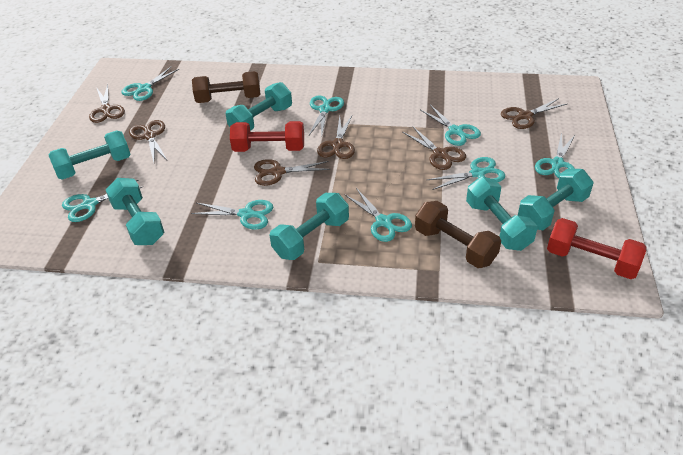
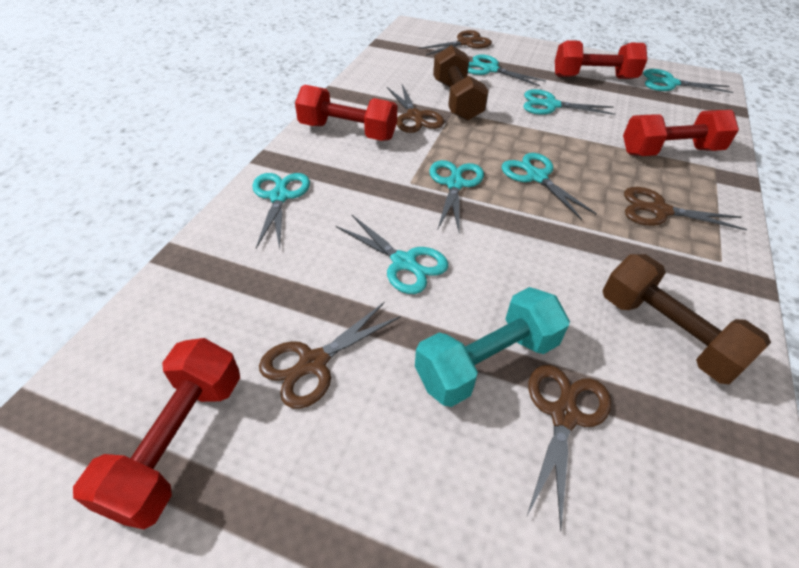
brown scissors: [89,84,125,123] [129,120,167,162] [254,159,330,186] [317,116,355,159] [402,126,466,170] [501,98,567,129] = 6 -> [259,302,401,409] [387,85,444,133] [418,30,492,56] [527,365,611,531] [624,187,747,230] = 5
red dumbbell: [230,121,304,152] [547,218,647,279] = 2 -> [73,338,240,529] [295,84,397,141] [555,40,647,79] [623,110,739,156] = 4
turquoise dumbbell: [48,130,131,180] [106,178,164,245] [225,82,292,131] [270,193,349,260] [466,177,537,251] [518,168,593,230] = 6 -> [415,287,570,407] = 1
turquoise scissors: [62,180,142,222] [121,66,180,101] [191,200,273,230] [309,96,344,136] [344,188,412,242] [421,105,481,146] [427,157,505,190] [535,132,575,178] = 8 -> [253,173,310,250] [336,214,449,294] [429,160,484,232] [468,54,546,86] [502,153,597,220] [524,89,615,115] [643,69,733,93] = 7

